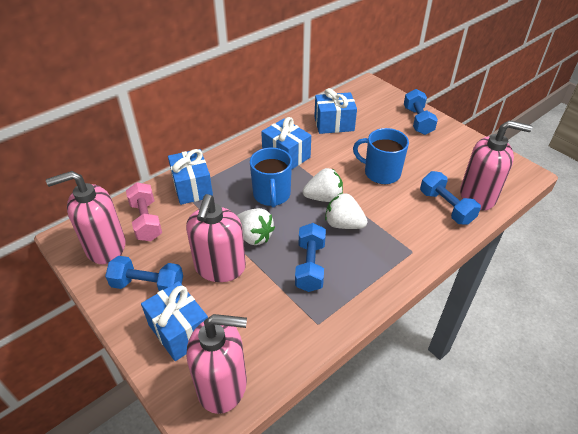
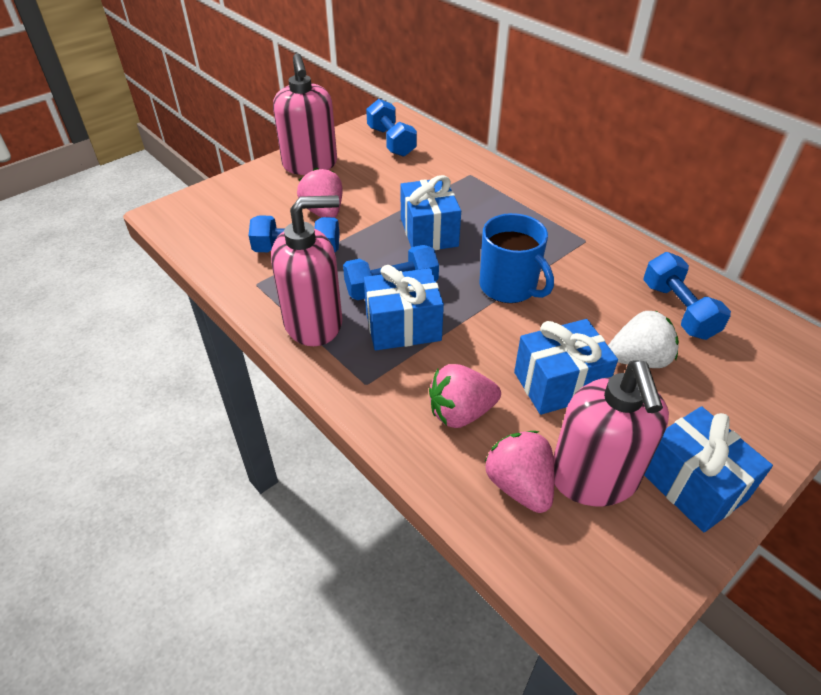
blue mug: [250,148,292,207] [353,128,409,184] = 2 -> [479,213,554,303] = 1
pink dumbbell: [126,182,162,241] = 1 -> none = 0
pink soap dispenser: [46,171,125,264] [186,194,246,282] [187,314,247,414] [460,120,532,211] = 4 -> [271,195,342,346] [273,53,337,175] [553,360,669,506] = 3
pink strawberry: none = 0 -> [297,168,343,218] [429,364,501,428] [485,431,555,513] = 3
white strawberry: [237,208,275,245] [303,168,343,202] [325,193,368,229] = 3 -> [608,310,679,368] = 1

